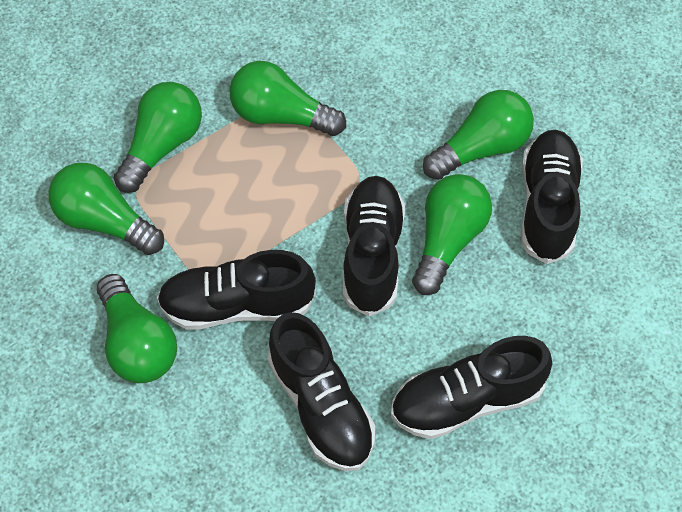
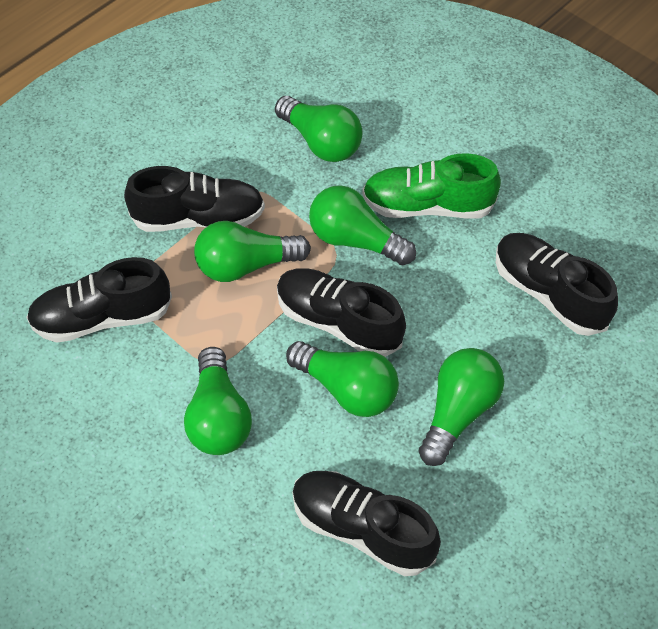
green shoe: none = 0 -> [362,153,501,219] = 1

